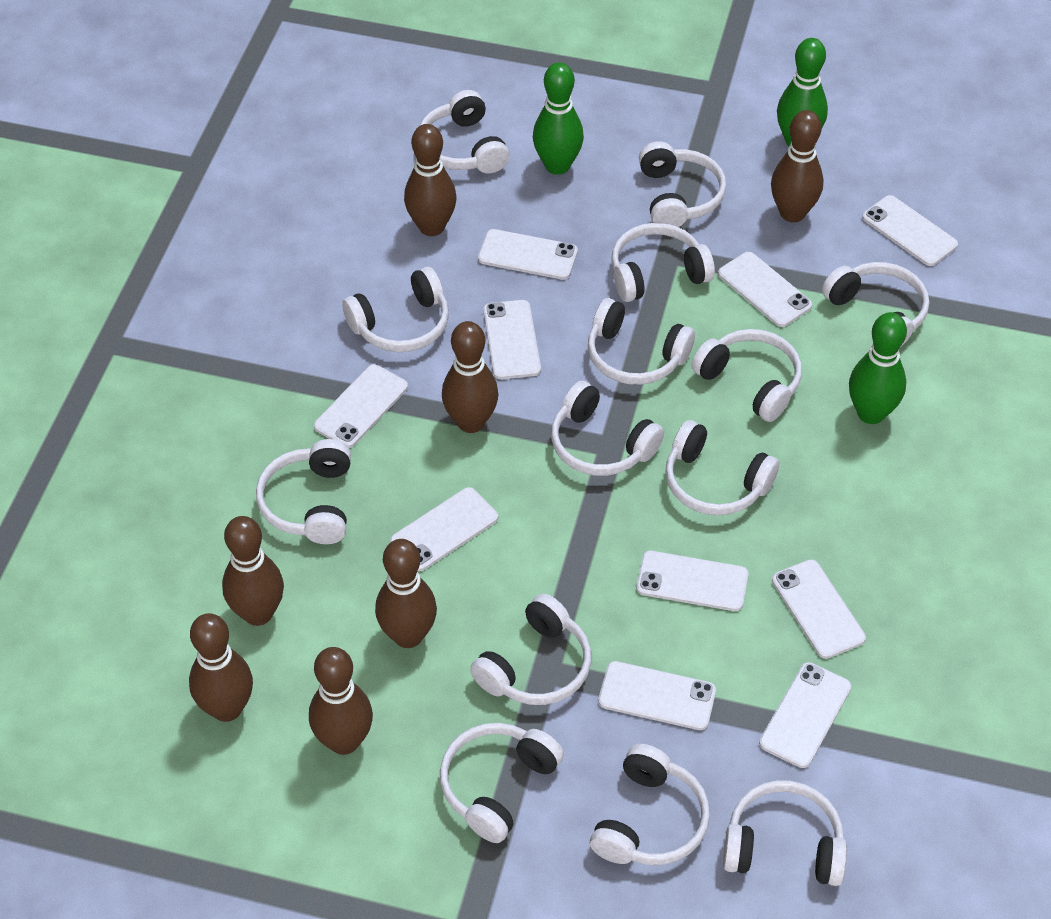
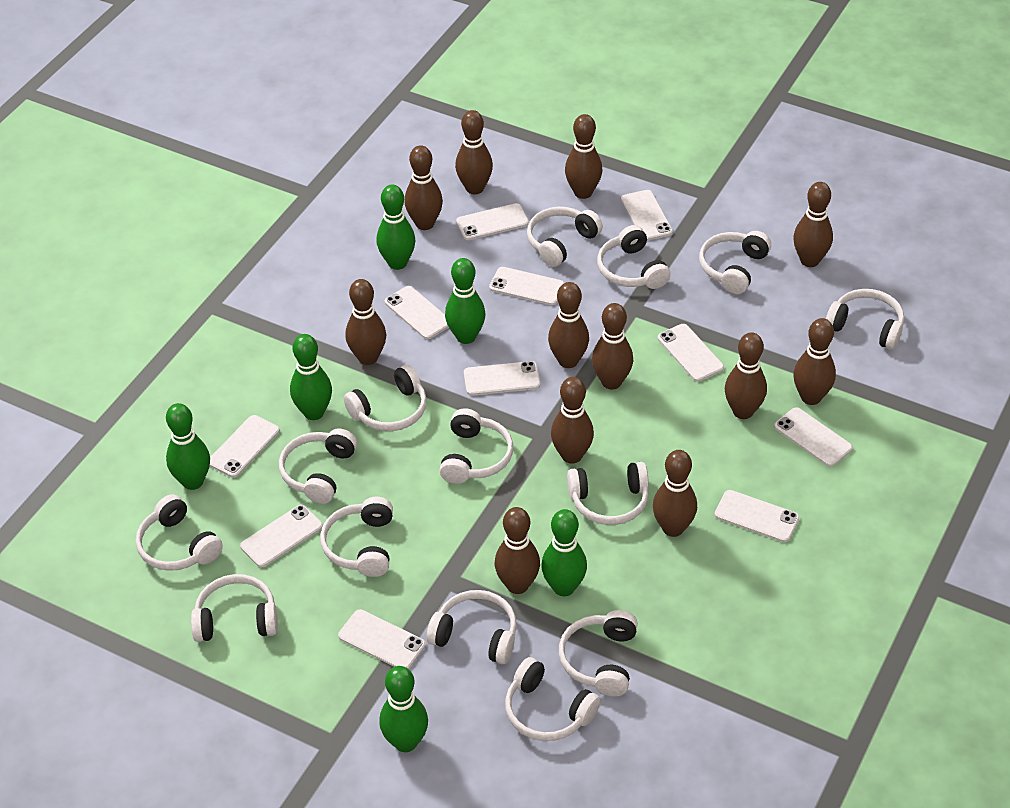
brown bowling pin: [189,613,253,722] [222,516,284,626] [309,647,373,755] [375,539,437,648] [404,124,457,236] [442,321,499,433] [771,110,824,222] = 7 -> [345,279,386,365] [405,145,443,230] [455,110,493,194] [495,507,540,594] [548,282,589,368] [551,377,594,464] [565,114,603,199] [592,303,633,389] [653,450,697,537] [725,332,767,419] [793,182,833,267] [793,318,836,405] = 12
green bowling pin: [533,62,584,175] [777,38,828,146] [849,312,907,424] = 3 -> [166,403,210,490] [290,334,332,420] [377,185,415,270] [379,666,428,752] [445,258,486,344] [541,509,587,596] = 6
white phone: [314,364,408,448] [390,487,498,571] [478,229,578,280] [483,300,541,379] [598,661,716,730] [636,551,749,611] [718,252,812,327] [759,662,852,768] [772,559,866,659] [862,195,958,266] = 10 -> [210,415,280,478] [240,505,323,568] [338,609,426,669] [385,286,449,339] [456,203,529,240] [464,361,540,396] [489,267,564,305] [621,190,673,241] [658,324,724,382] [714,490,799,542] [774,407,853,467] = 11

